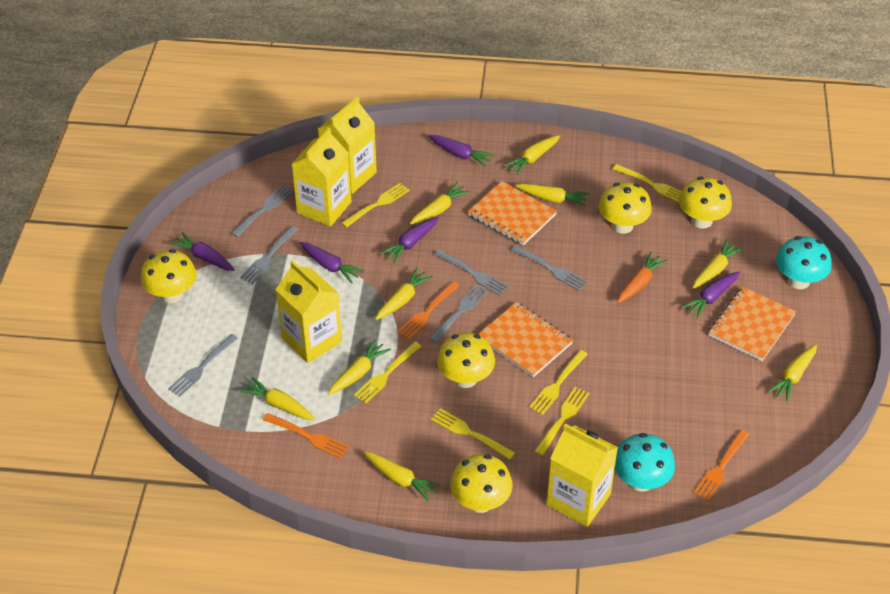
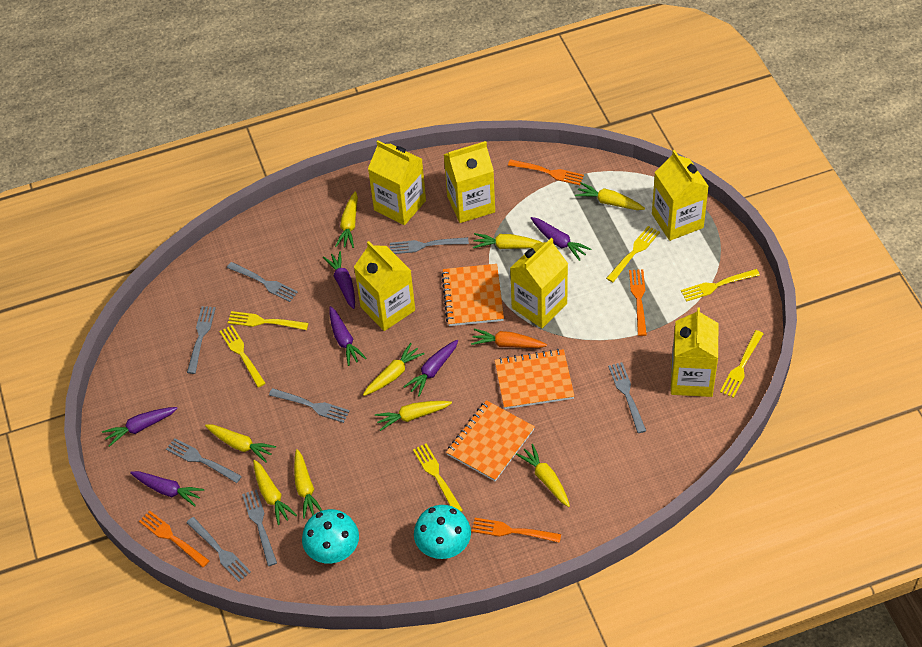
grey fork: [168,334,238,397] [231,185,293,237] [240,226,298,284] [430,284,488,343] [434,249,509,296] [511,245,587,291] = 6 -> [166,438,242,483] [186,517,251,582] [187,306,216,374] [227,262,298,302] [242,489,277,566] [269,388,350,423] [390,237,469,254] [608,362,646,433] = 8
orange fork: [263,413,349,459] [397,281,460,340] [693,430,749,501] = 3 -> [139,511,210,567] [472,518,561,543] [508,159,584,185] [629,269,647,336] = 4
purple carrot: [169,232,235,271] [299,242,364,284] [380,217,439,264] [428,135,495,167] [681,272,740,319] = 5 -> [102,407,178,447] [130,471,204,507] [323,251,355,309] [329,306,366,366] [403,340,458,396] [531,217,591,261] = 6
yellow carton: [276,260,342,363] [292,128,351,227] [318,97,377,194] [547,424,618,527] = 4 -> [354,241,415,331] [368,141,426,225] [444,141,495,223] [510,238,568,328] [652,150,709,241] [671,307,718,397] = 6
yellow mushroom: [141,249,196,303] [437,333,495,388] [450,454,513,513] [599,182,652,234] [679,177,732,229] = 5 -> none = 0

